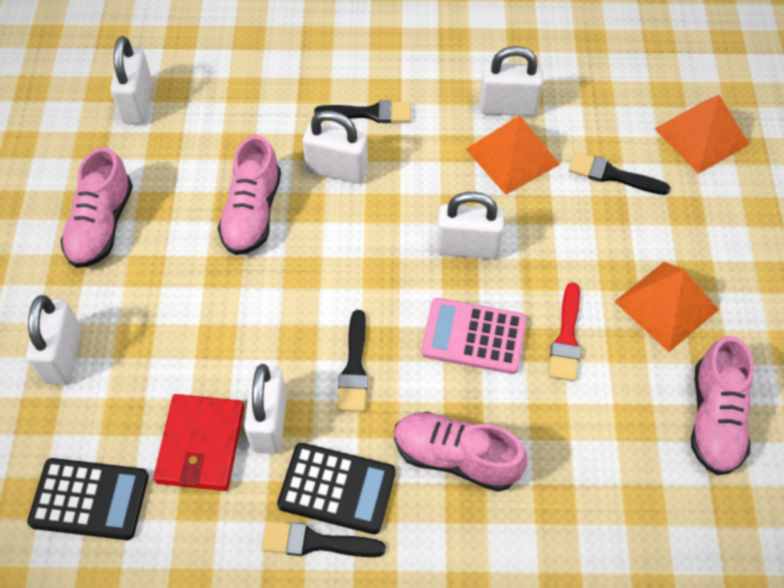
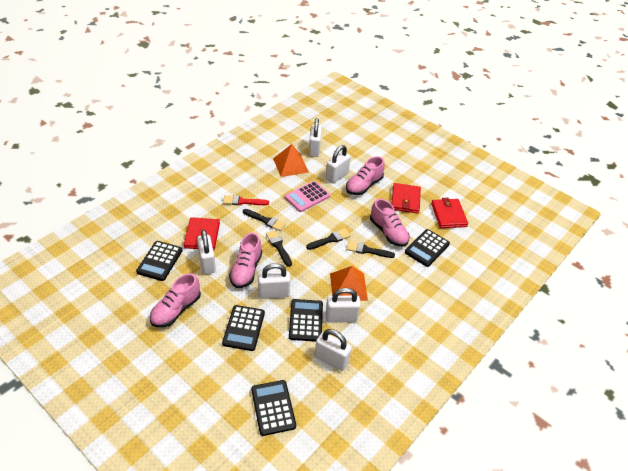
black calculator: [27,458,149,540] [277,443,396,534] = 2 -> [136,241,183,281] [222,305,265,351] [251,380,296,436] [289,299,323,342] [405,229,450,267] = 5
orange pyramid: [466,115,560,195] [614,262,719,352] [655,95,750,174] = 3 -> [273,144,309,177] [330,266,368,301] = 2
red wallet: [153,394,244,491] = 1 -> [184,217,220,250] [391,183,421,214] [431,198,468,228] = 3

